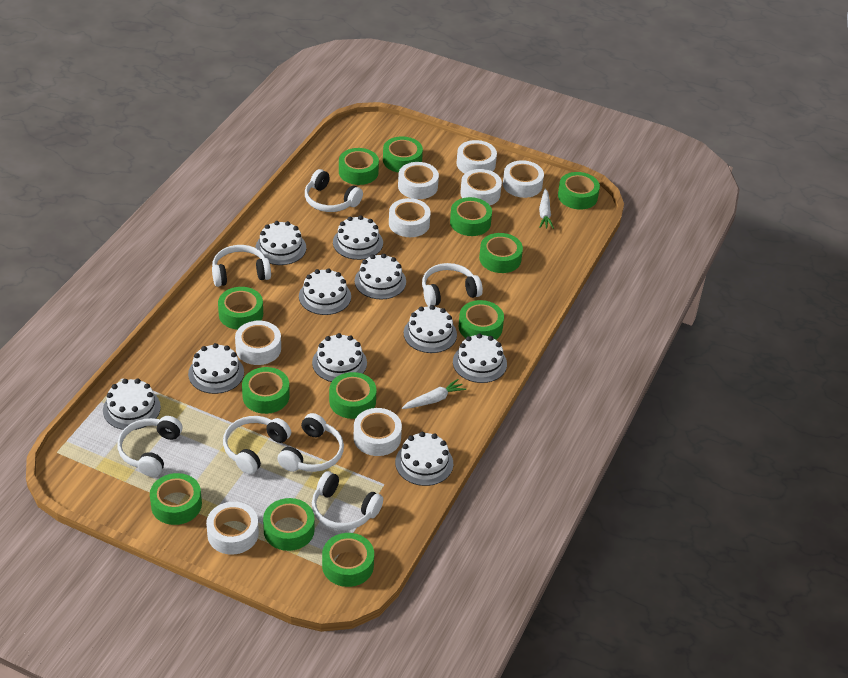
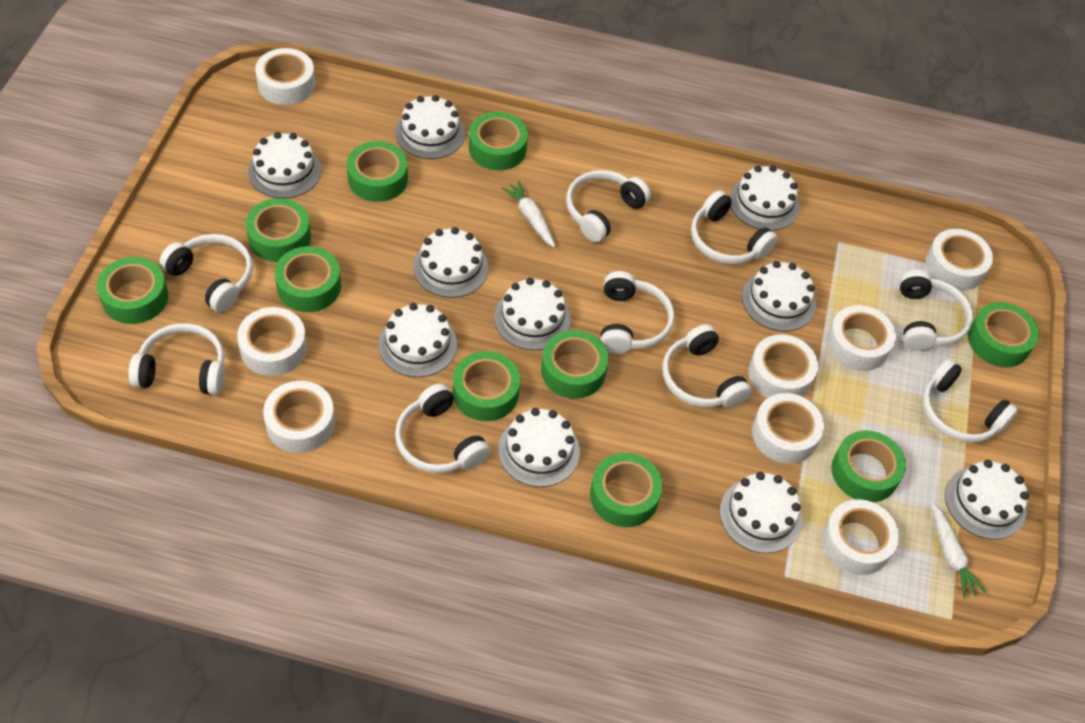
green tape: [150,473,202,525] [218,287,263,330] [242,367,290,414] [263,498,315,551] [322,533,374,587] [329,372,377,419] [339,148,379,185] [383,136,423,173] [450,197,492,236] [459,300,504,340] [479,233,523,273] [558,172,600,210] = 12 -> [97,257,168,324] [246,198,311,262] [275,246,341,312] [347,141,408,202] [453,351,520,421] [469,112,528,170] [541,330,609,399] [590,453,663,527] [831,430,906,502] [968,302,1039,367] = 10
white headphones: [117,416,182,477] [212,245,271,287] [223,416,291,474] [277,413,344,472] [305,169,363,212] [312,471,383,530] [422,263,483,306] = 7 -> [129,323,225,395] [159,234,253,313] [395,383,490,473] [566,170,651,242] [600,271,674,354] [662,324,752,408] [691,190,778,264] [899,270,973,351] [922,359,1018,443] = 9

